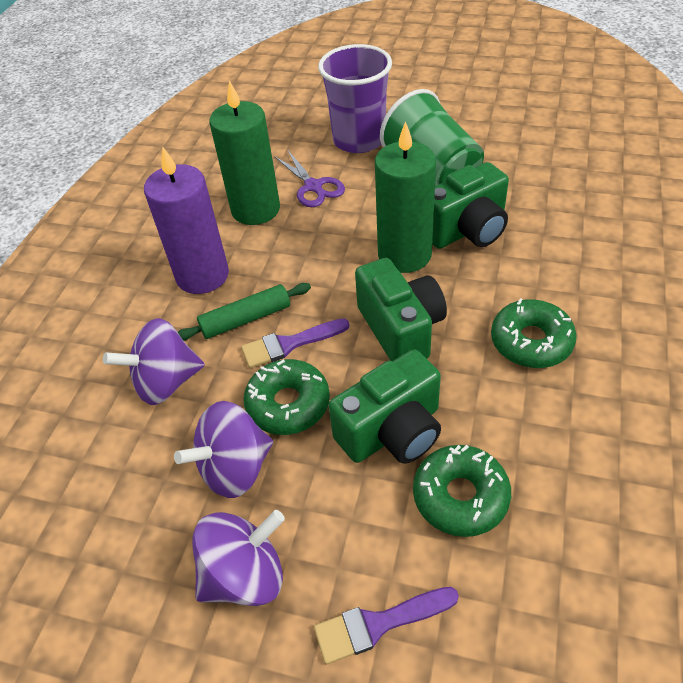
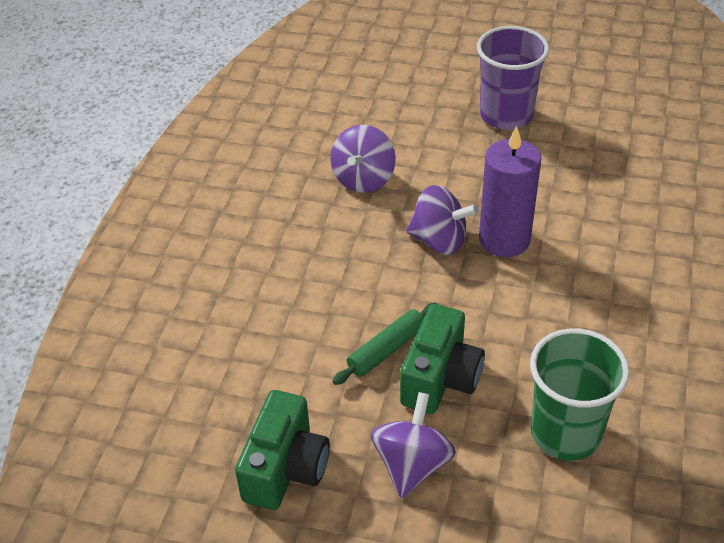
green camera: [328,349,441,464] [355,258,447,361] [432,162,509,249] = 3 -> [235,390,330,510] [400,304,485,414] = 2
green candle: [209,81,280,225] [375,121,436,273] = 2 -> none = 0
green donut: [243,359,330,435] [413,445,511,537] [491,298,577,368] = 3 -> none = 0
purple brush: [241,318,349,368] [314,587,459,665] = 2 -> none = 0
purple scissors: [274,151,345,207] = 1 -> none = 0

